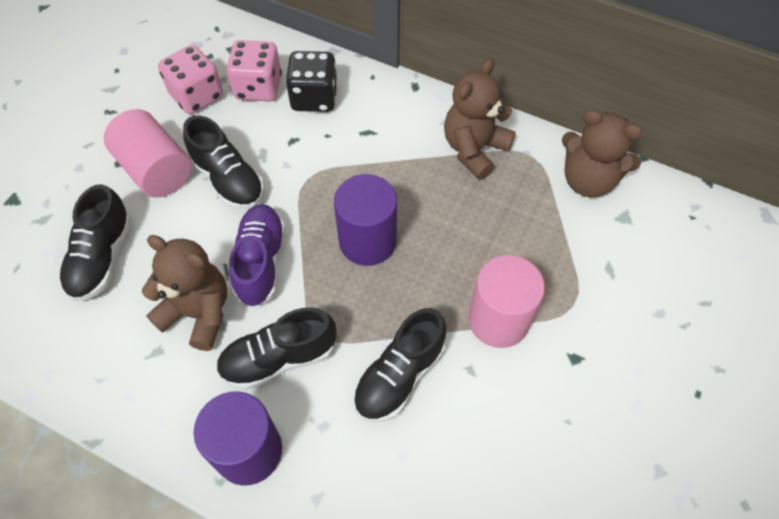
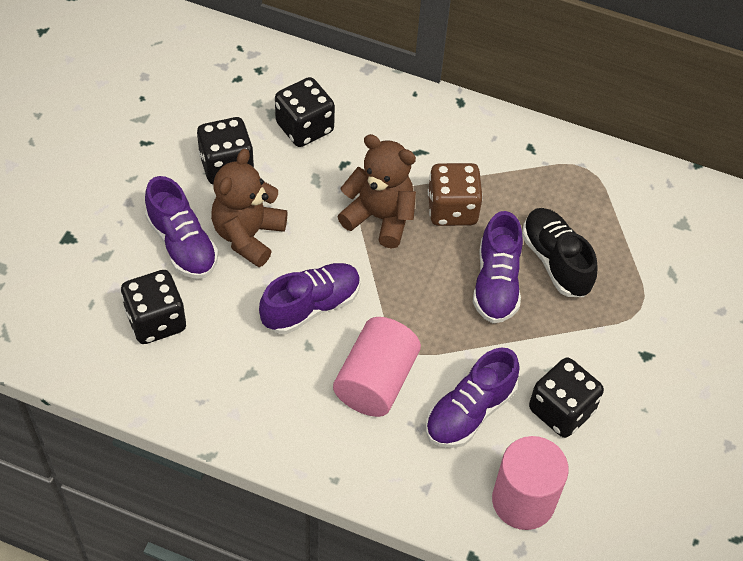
black dice: [286,51,338,112] = 1 -> [121,270,186,344] [197,117,254,184] [275,77,335,147] [529,357,604,438] = 4
black shoe: [59,184,132,302] [183,116,264,210] [216,307,336,390] [353,308,446,422] = 4 -> [522,208,598,297] = 1
brown dice: none = 0 -> [428,163,483,226] = 1
brown teddy bear: [142,235,227,351] [444,58,516,180] [562,110,643,197] = 3 -> [211,149,288,267] [337,134,416,248] = 2
pink dice: [158,45,223,114] [226,40,282,101] = 2 -> none = 0
purple cylinder: [194,391,282,486] [334,174,397,266] = 2 -> none = 0
purple shoe: [229,204,286,307] = 1 -> [145,176,218,279] [259,263,361,334] [426,347,520,448] [473,211,523,323] = 4

